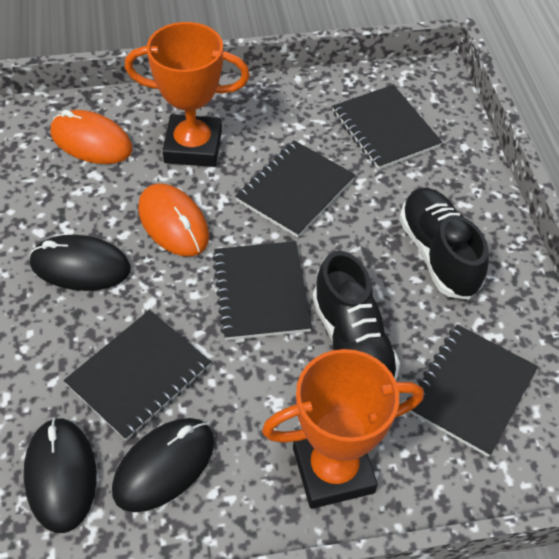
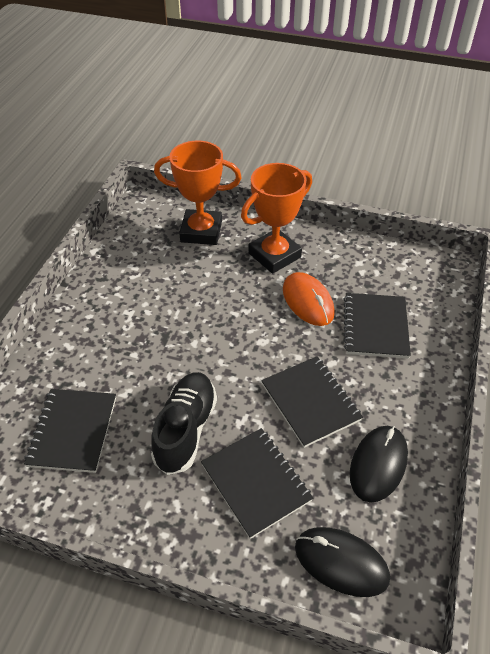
black mouse: [24,418,97,533] [29,235,131,291] [112,418,214,512] = 3 -> [295,527,390,597] [350,426,408,503] = 2
black notebook: [64,310,211,441] [212,241,312,340] [235,140,355,238] [332,85,442,170] [407,324,538,457] = 5 -> [24,389,116,473] [201,428,313,539] [261,356,363,448] [343,293,411,359] = 4
black shoe: [312,251,400,380] [399,188,489,300] = 2 -> [151,372,217,475] = 1
orange mouse: [51,110,133,164] [138,183,209,256] = 2 -> [283,272,335,326] = 1

